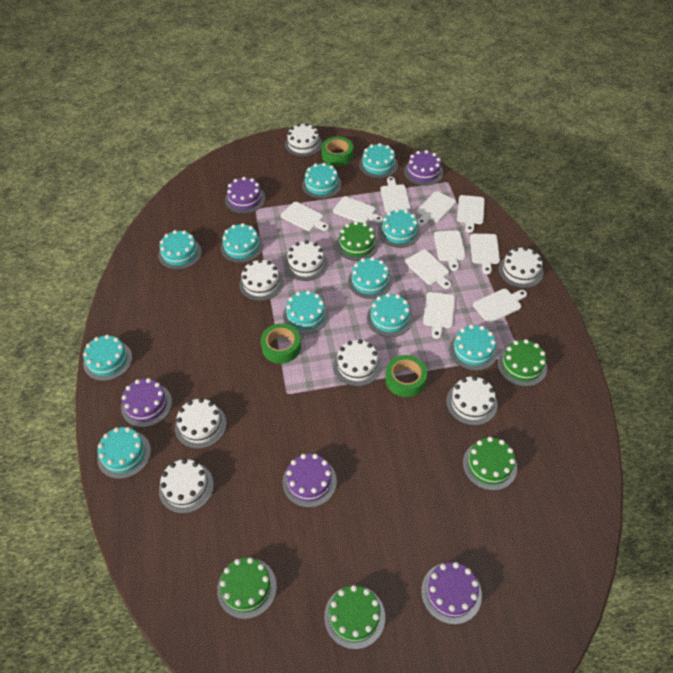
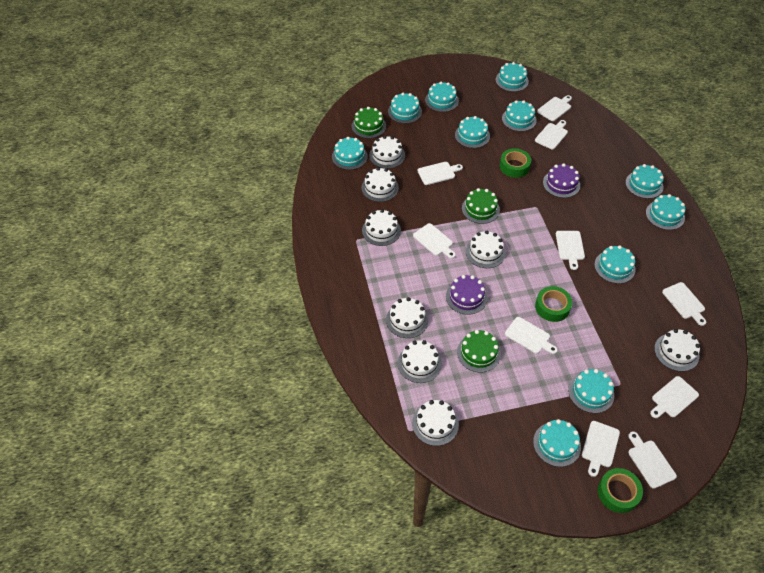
green cake: [217,557,277,619] [324,585,385,649] [336,221,379,261] [463,437,517,491] [498,339,547,387] = 5 -> [352,107,386,138] [457,330,501,372] [462,188,500,224] = 3
purple cake: [121,378,172,427] [225,177,265,214] [282,454,337,508] [404,150,443,186] [421,562,482,625] = 5 -> [446,275,487,315] [543,163,580,198] = 2

